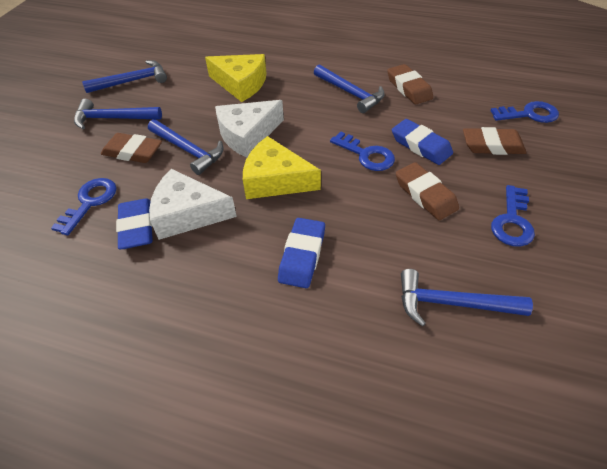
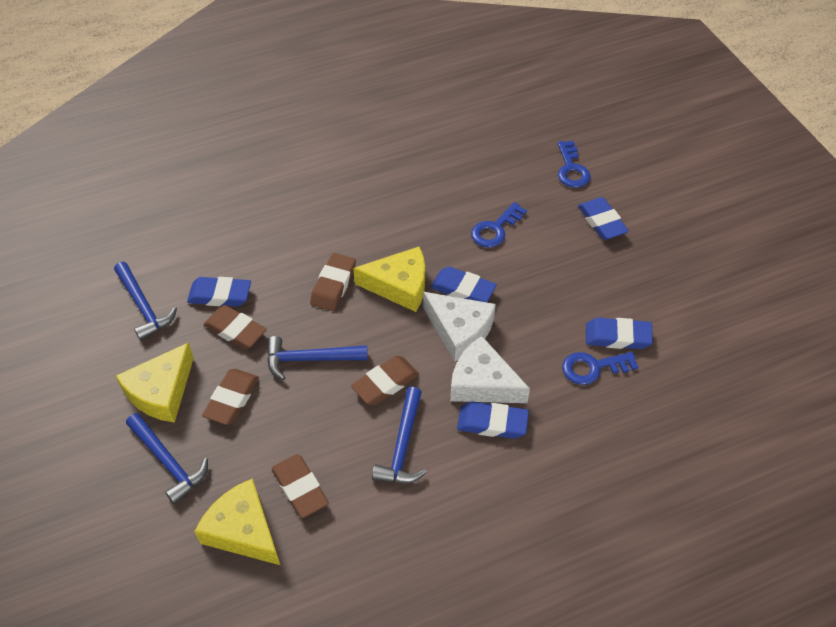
blue eraser: [116,198,153,249] [278,218,325,288] [392,119,453,165] = 3 -> [187,277,251,306] [431,267,497,302] [457,401,529,439] [578,197,629,240] [586,318,653,349] = 5
blue hammer: [74,99,162,129] [82,60,167,93] [148,119,224,175] [314,65,385,113] [401,269,533,326] = 5 -> [114,262,177,341] [126,413,208,505] [267,336,368,380] [372,387,427,483] = 4
blue key: [51,178,117,235] [330,131,395,171] [490,101,559,123] [491,185,535,247] = 4 -> [471,202,527,248] [558,141,591,188] [562,352,638,385] = 3
brown eraser: [101,133,162,163] [387,64,433,104] [396,162,459,220] [463,127,527,155] = 4 -> [202,369,259,425] [203,305,267,349] [272,454,329,518] [310,253,356,311] [351,356,419,405] = 5
yellow cheese: [205,54,267,102] [243,136,321,199] = 2 -> [116,342,194,423] [194,478,280,565] [353,246,425,312] = 3

